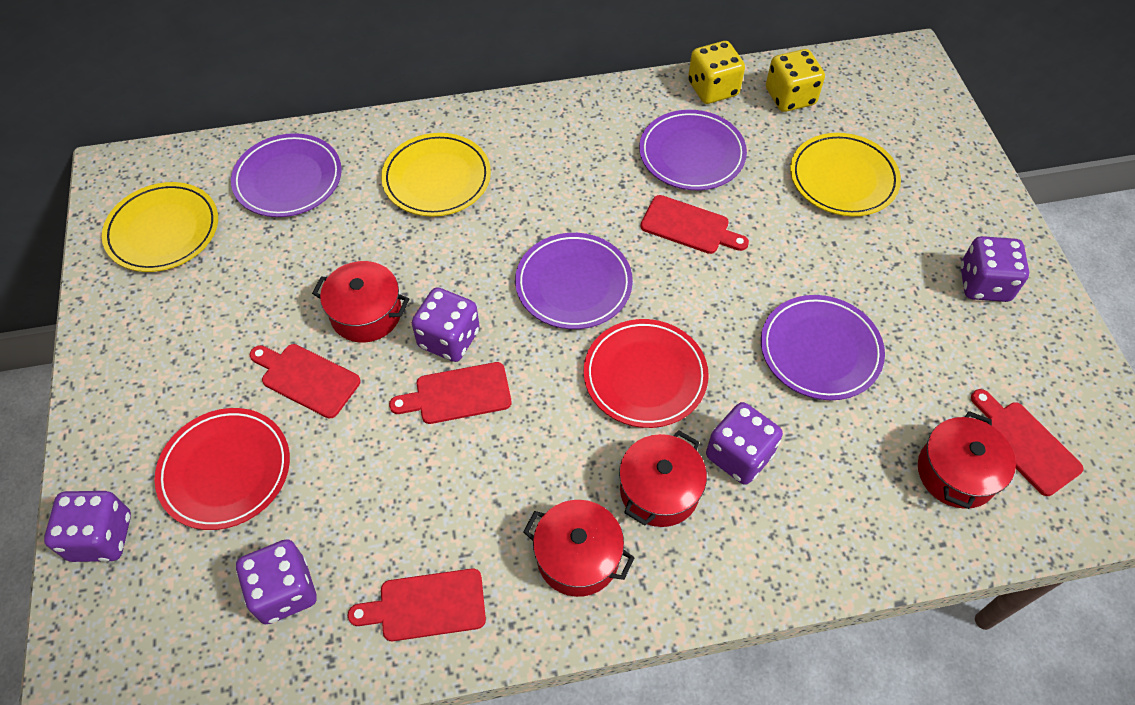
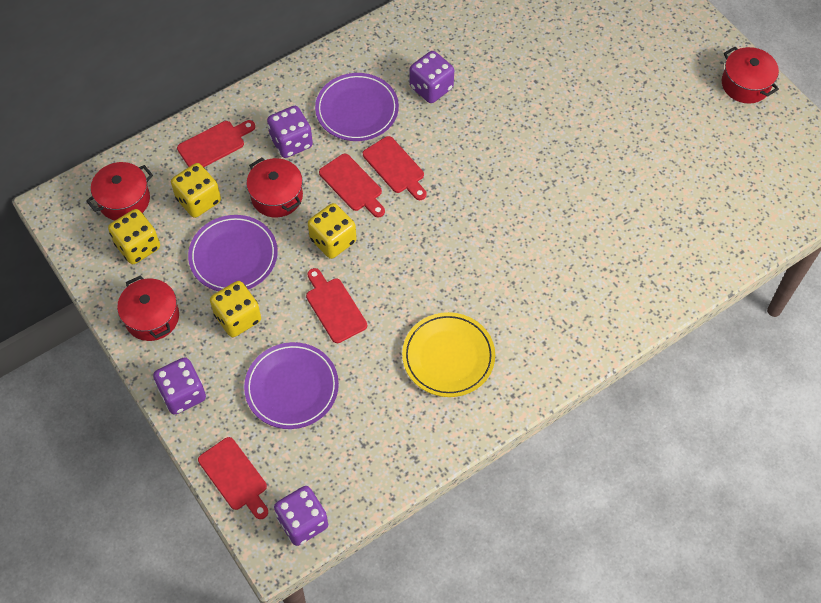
purple dice: [44,491,131,562] [236,539,316,624] [412,287,480,362] [706,402,783,485] [960,236,1029,302] = 5 -> [153,357,206,415] [267,106,313,158] [274,486,328,546] [410,51,454,103] = 4
purple plate: [231,133,342,217] [515,233,633,329] [639,110,747,190] [761,295,885,400] = 4 -> [188,215,278,291] [244,342,339,429] [315,73,399,141] = 3
red plate: [155,408,290,530] [584,319,709,428] = 2 -> none = 0
yellow dice: [688,41,745,104] [766,49,825,112] = 2 -> [108,209,160,264] [171,163,221,218] [210,281,261,337] [308,203,357,259] = 4
yellow plate: [102,182,218,272] [381,133,491,217] [790,133,901,216] = 3 -> [402,312,495,397] = 1

